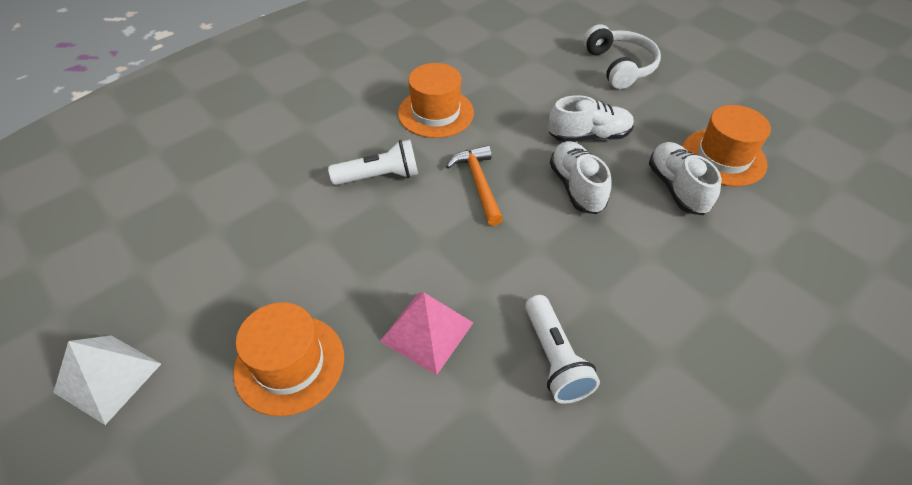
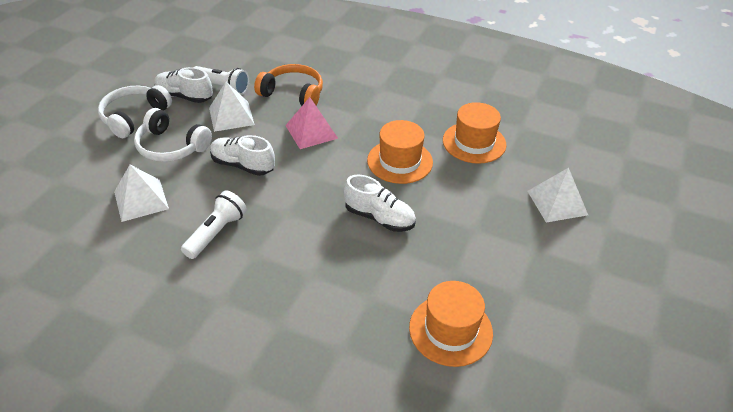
orange hammer: [446,145,503,226] = 1 -> none = 0
orange headphones: none = 0 -> [254,64,323,106] = 1
white headphones: [584,24,661,89] = 1 -> [98,85,172,138] [134,108,212,162] = 2
white pyramid: [53,335,161,425] = 1 -> [114,165,169,222] [209,82,255,132] [528,168,588,223] = 3

